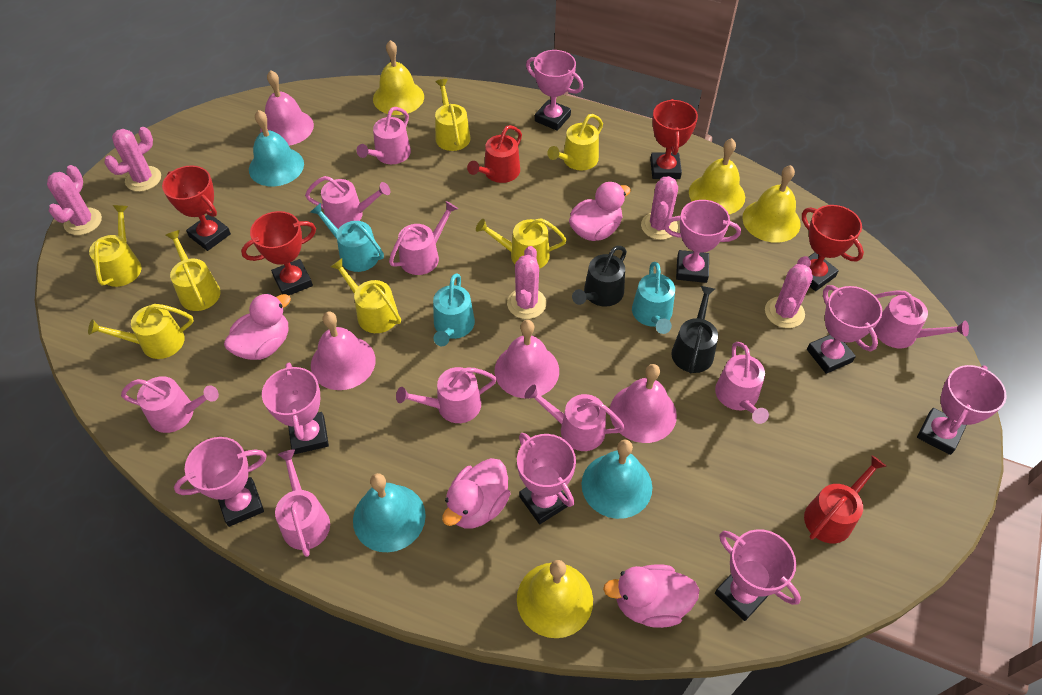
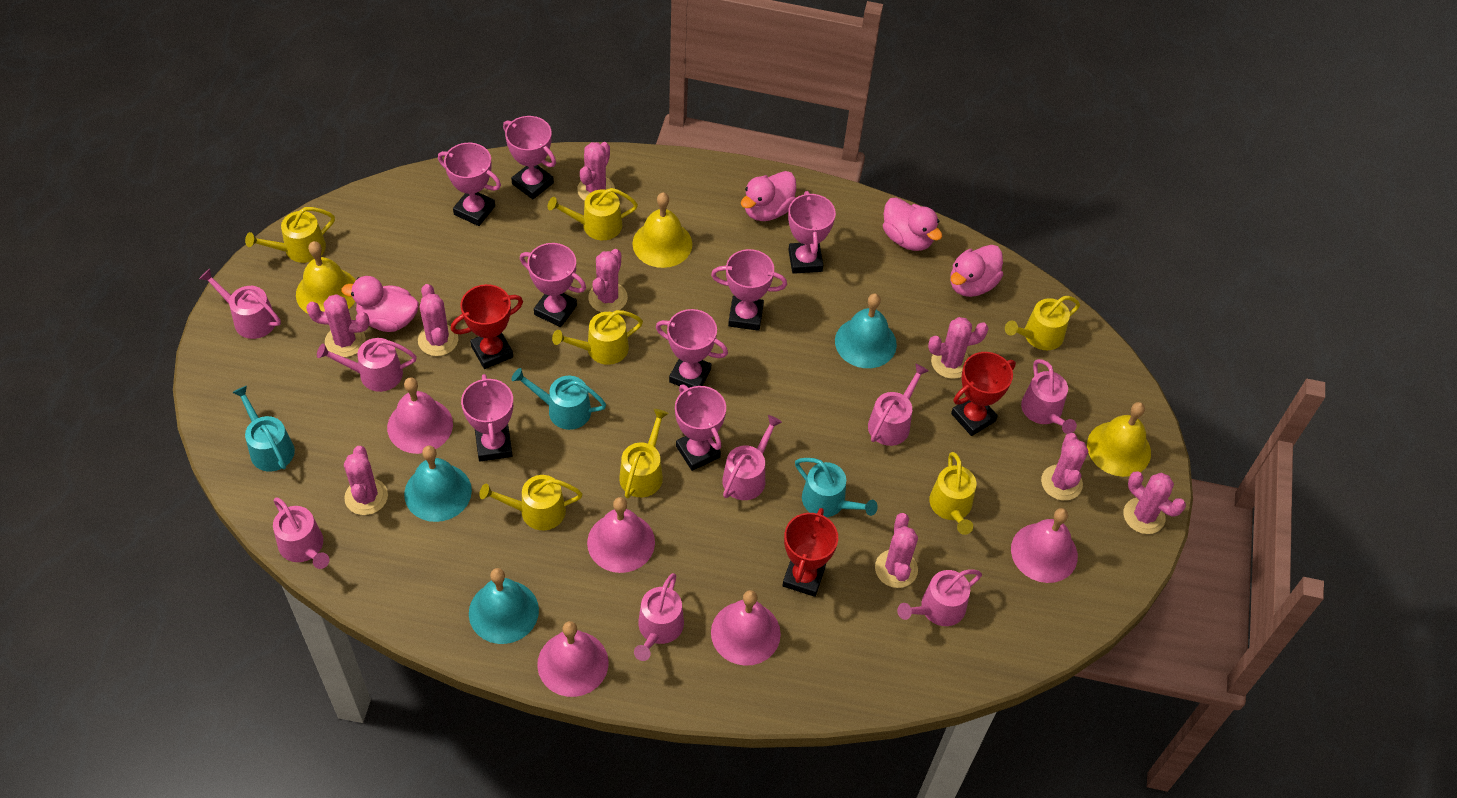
black watering can: [572,246,627,307] [671,286,718,373] = 2 -> none = 0
pink bell: [260,70,314,146] [311,312,376,390] [494,320,559,399] [610,364,677,443] = 4 -> [387,377,453,454] [537,621,609,697] [587,497,655,573] [711,590,781,666] [1011,508,1078,583] = 5
pink cactus: [47,165,102,235] [104,127,161,192] [507,246,546,319] [641,176,678,240] [765,256,813,328] = 5 -> [306,294,369,357] [344,446,388,515] [418,284,458,356] [577,142,615,201] [588,249,628,312] [875,513,918,588] [928,317,989,379] [1041,433,1088,501] [1124,471,1186,534] = 9
pink watering can: [121,376,219,433] [275,449,330,557] [305,176,390,229] [357,107,411,164] [389,201,458,275] [396,367,497,423] [525,385,625,451] [715,342,769,424] [874,290,969,348] = 9 -> [199,269,281,339] [273,497,329,569] [317,338,417,392] [634,573,684,661] [722,415,782,500] [868,364,929,446] [897,569,982,626] [1021,359,1077,434] = 8
red trophy: [162,166,231,251] [241,211,316,295] [650,99,698,179] [802,205,864,291] = 4 -> [451,284,523,369] [782,508,838,597] [951,352,1016,436] = 3
red watering can: [467,125,522,183] [804,455,887,544] = 2 -> none = 0
yellow bell: [373,40,424,115] [517,560,593,638] [689,138,745,214] [742,165,801,243] = 4 -> [296,241,356,314] [632,193,692,268] [1087,402,1151,477] = 3

